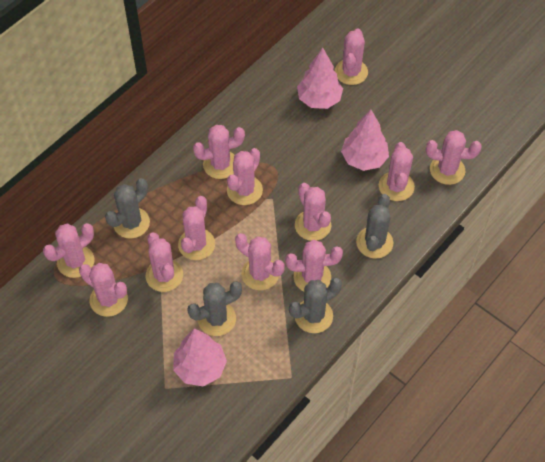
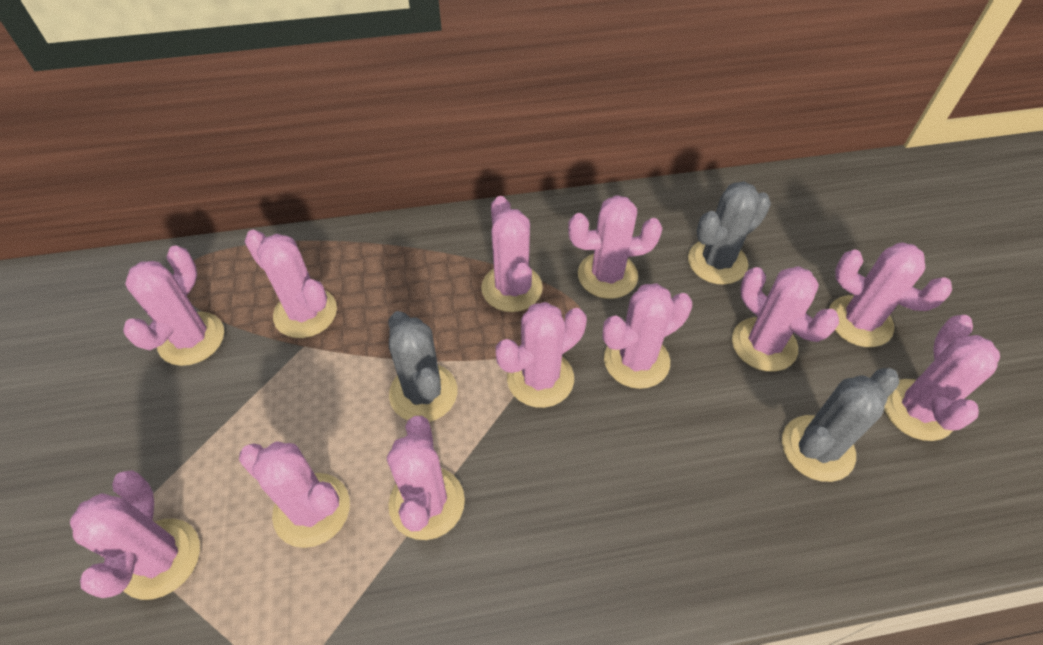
grey cactus: [105,178,150,239] [187,282,242,336] [289,278,342,333] [356,194,393,259] = 4 -> [388,311,457,422] [688,182,771,285] [782,368,899,482] = 3
pink tree: [173,328,227,386] [297,48,343,109] [341,110,389,171] = 3 -> none = 0

